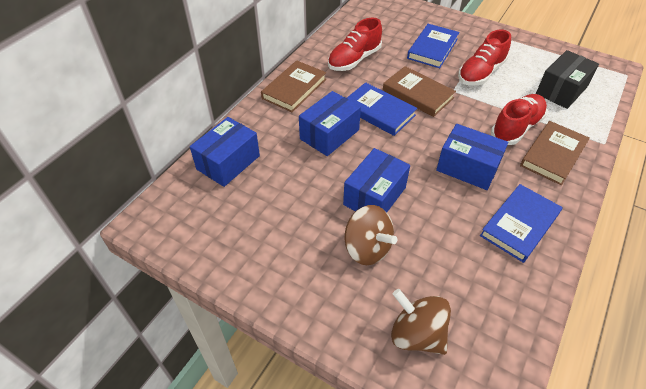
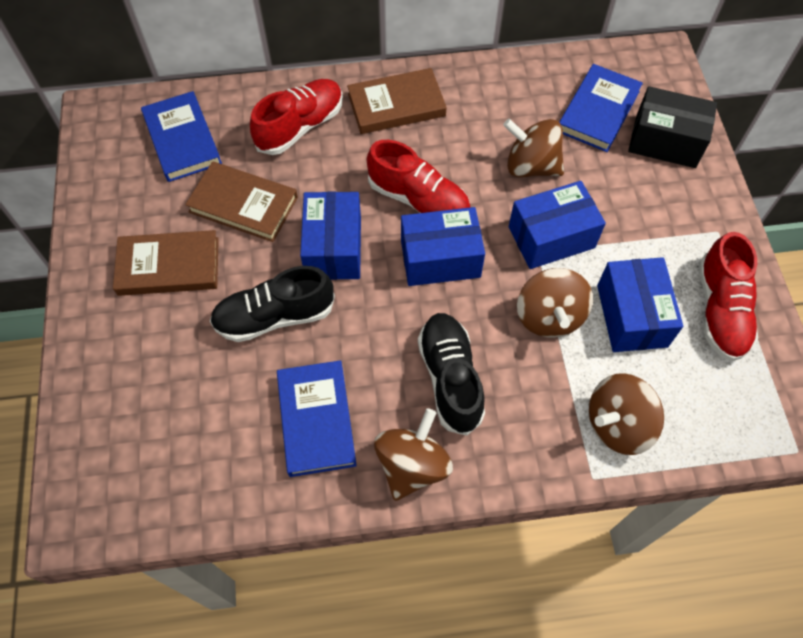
black shoe: none = 0 -> [210,266,335,342] [418,313,485,436] = 2
brown spinning top: [345,205,397,265] [391,289,451,355] = 2 -> [374,408,453,501] [503,119,564,177] [517,268,593,338] [589,373,664,455] = 4

